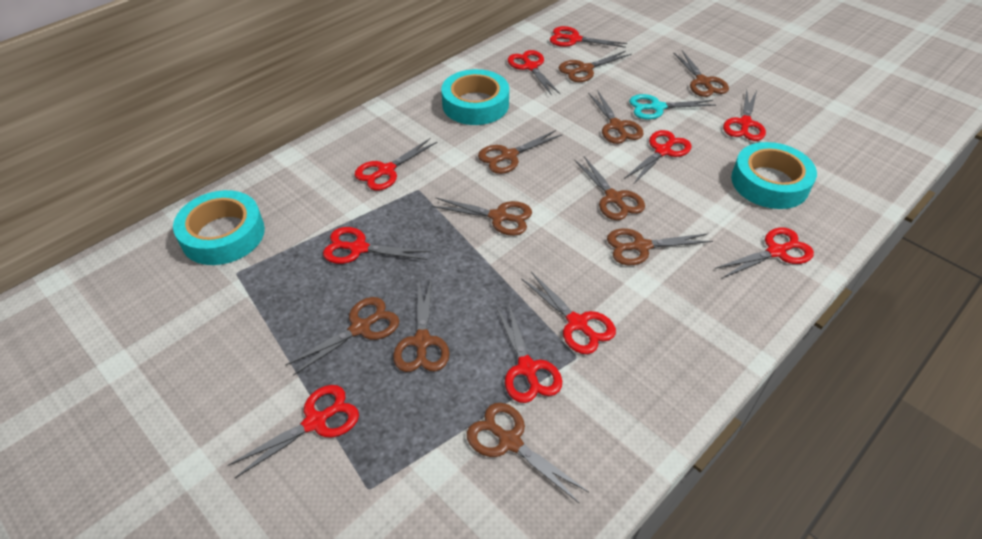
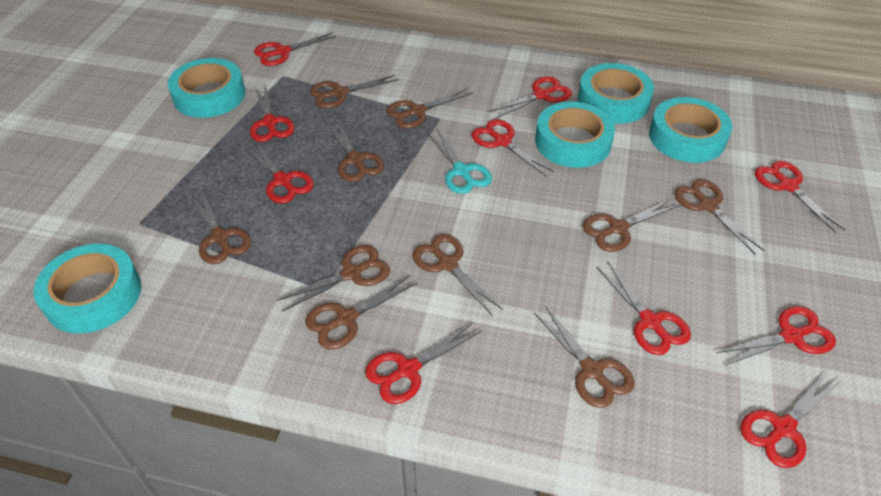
turquoise tape: [173,190,265,265] [441,69,509,125] [731,142,817,209] = 3 -> [34,244,141,333] [168,58,245,118] [535,101,615,168] [578,63,654,124] [649,97,732,163] = 5

